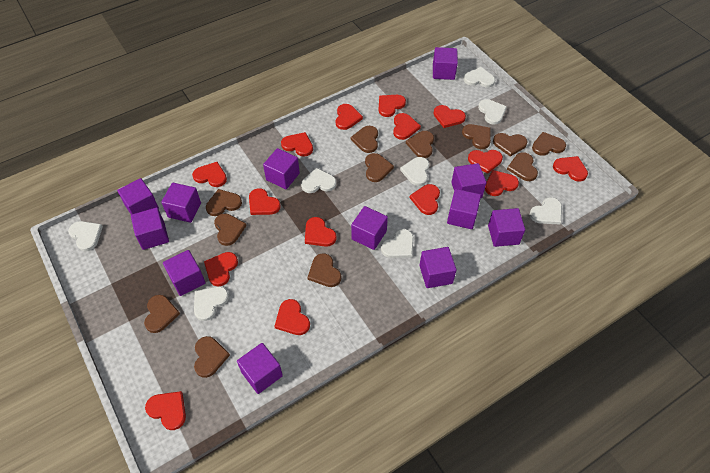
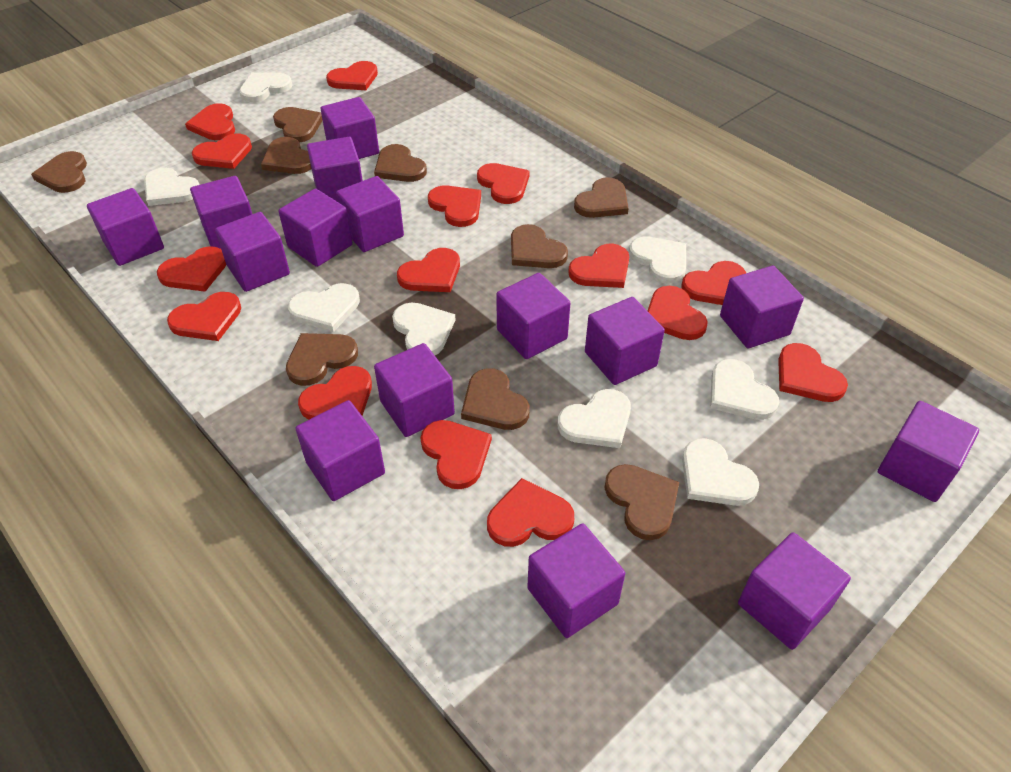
brown heart: [144,295,180,333] [194,336,230,378] [206,189,242,216] [214,213,246,246] [307,253,341,287] [351,126,378,153] [365,153,394,182] [406,131,434,158] [462,124,491,149] [493,133,528,157] [507,152,538,181] [532,132,566,156] = 12 -> [31,151,87,193] [261,137,312,174] [273,107,323,143] [286,333,358,386] [374,144,427,182] [461,368,530,430] [511,224,568,268] [574,177,629,218] [605,464,679,540] = 9
purple cube: [117,178,159,215] [131,207,169,250] [161,183,201,223] [163,250,205,296] [237,343,283,394] [263,148,300,189] [351,206,388,250] [420,247,457,288] [433,47,458,80] [447,189,481,229] [451,163,487,198] [488,208,525,247] = 12 -> [87,188,164,266] [190,176,252,249] [215,212,290,292] [278,188,353,267] [296,400,385,501] [307,137,363,202] [320,97,379,159] [336,176,404,252] [374,343,455,437] [496,273,570,359] [527,523,625,638] [585,297,665,385] [720,266,804,348] [738,532,851,650] [878,401,979,502] = 15

